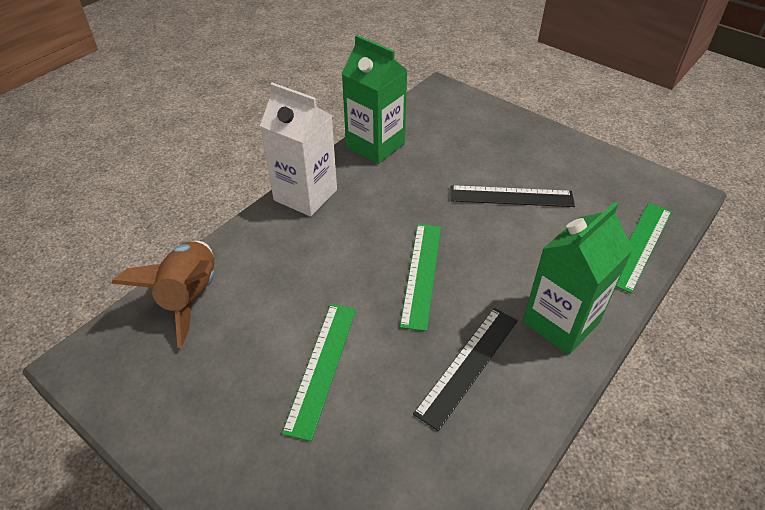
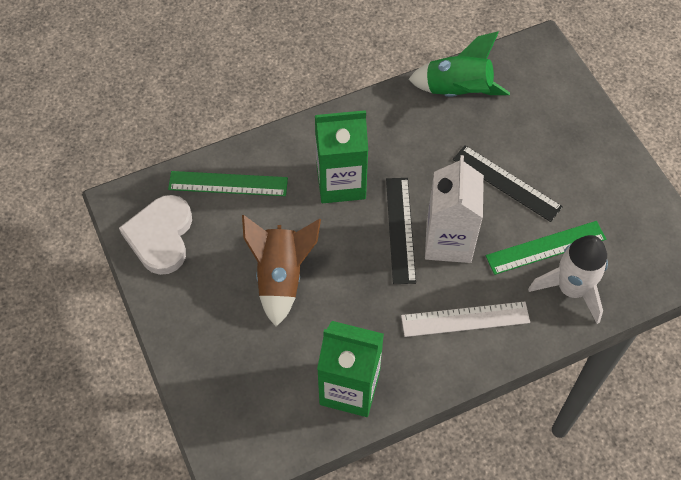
green rocket: none = 0 -> [408,32,510,97] = 1
green ruler: [282,304,356,441] [400,224,441,331] [616,203,672,294] = 3 -> [168,171,288,196] [486,221,606,275] = 2
white heart: none = 0 -> [119,195,192,275] = 1
white rocket: none = 0 -> [528,235,608,324] = 1
white ruler: none = 0 -> [401,302,530,337] = 1

